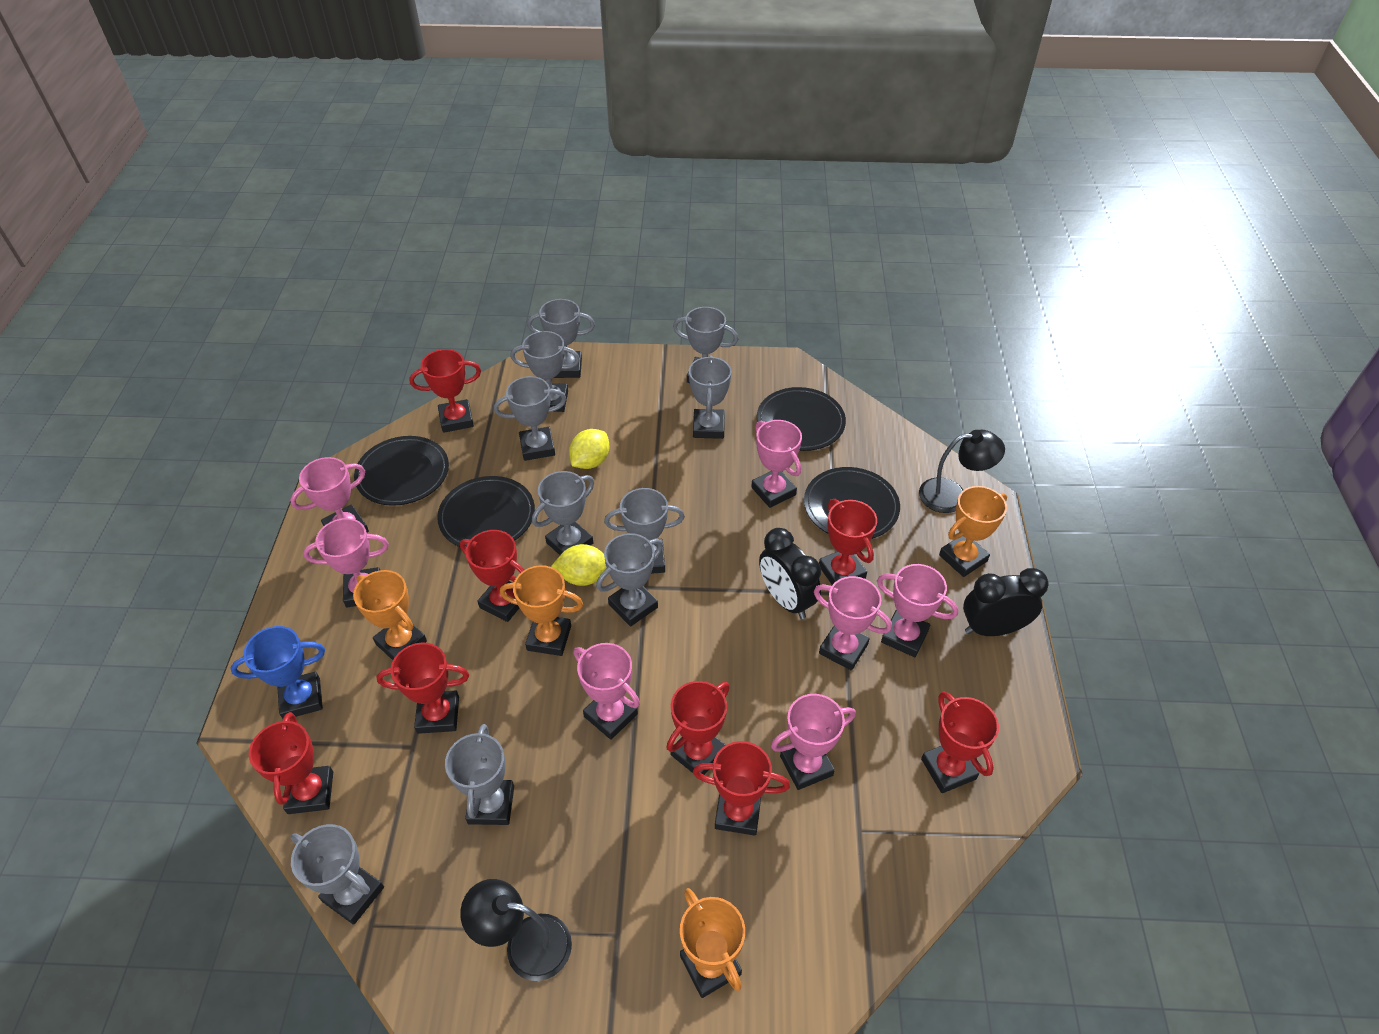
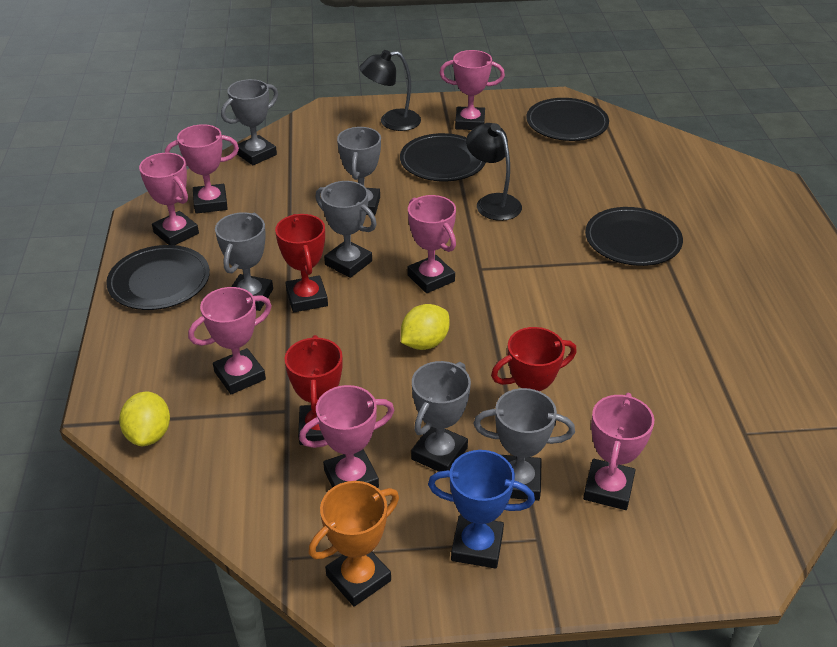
black clock: [759,528,821,619] [963,568,1049,636] = 2 -> none = 0
grey trophy: [290,824,384,925] [445,724,514,825] [494,376,566,461] [511,331,580,412] [527,299,595,378] [532,471,594,555] [596,533,663,627] [604,488,685,574] [673,307,738,383] [689,355,732,439] = 10 -> [215,212,273,311] [221,79,278,165] [315,181,377,278] [337,127,381,216] [411,361,471,472] [474,388,575,501] = 6
orange trophy: [353,570,427,660] [500,565,583,656] [680,888,745,998] [939,486,1007,577] = 4 -> [308,481,399,606] = 1
red trophy: [249,712,333,814] [377,643,469,734] [409,349,481,433] [460,530,524,622] [666,681,730,775] [693,741,790,836] [819,499,877,585] [921,691,999,793] = 8 -> [275,214,328,312] [285,335,343,445] [491,327,577,426] = 3

